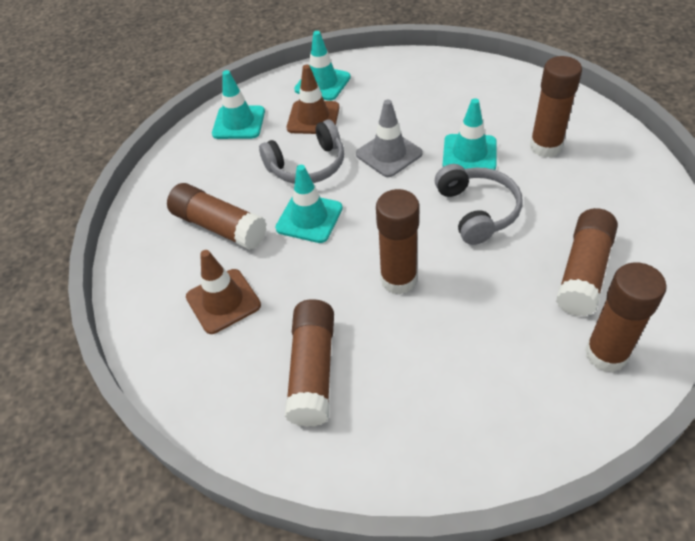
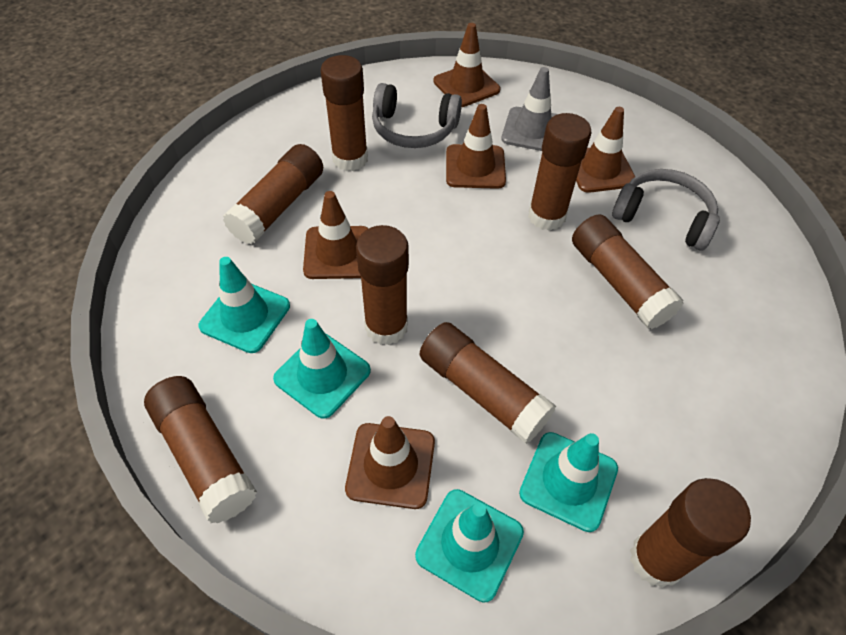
brown glue stick: [167,183,267,250] [285,299,334,427] [376,189,420,294] [530,56,582,158] [556,208,618,316] [585,263,666,372] = 6 -> [144,376,257,524] [223,144,323,244] [320,55,368,171] [356,225,409,345] [420,322,556,444] [528,113,591,231] [572,214,684,329] [630,478,751,588] = 8
brown traffic cone: [186,250,261,334] [287,65,340,134] = 2 -> [303,191,369,279] [345,416,435,509] [434,23,500,107] [446,104,506,189] [576,107,635,193] = 5

